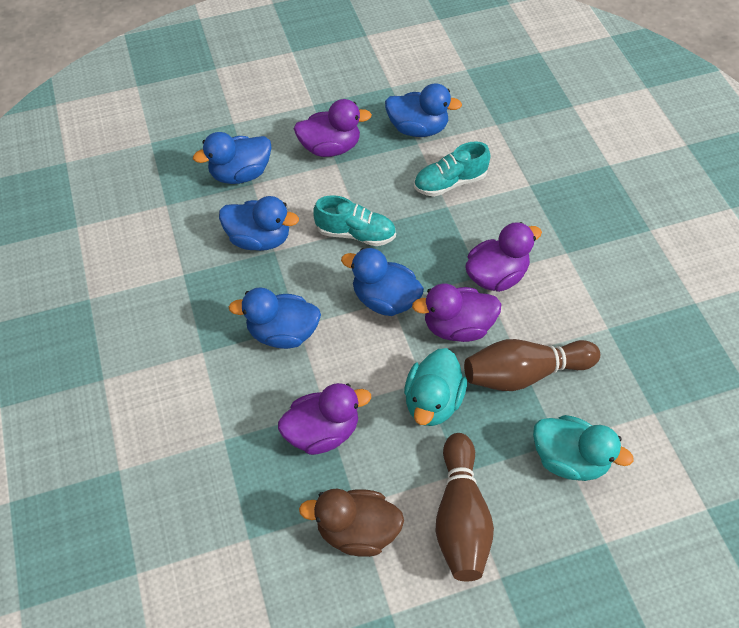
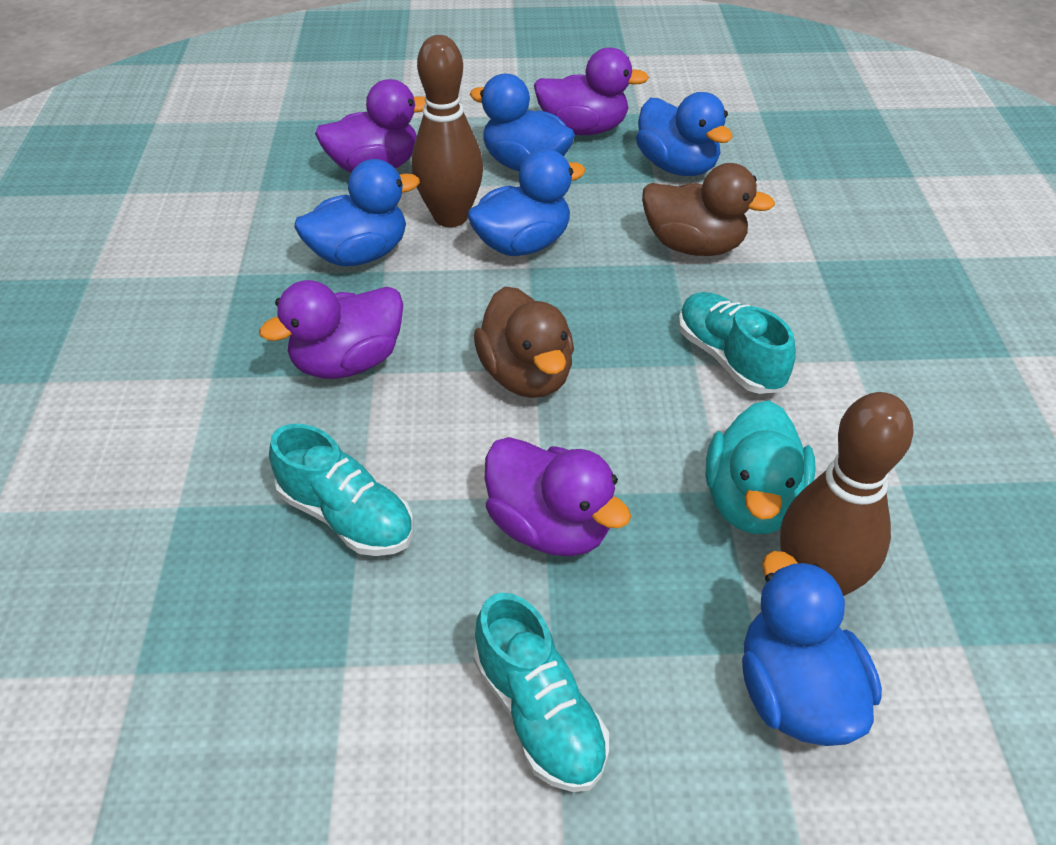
brown duck: [299,489,404,557] = 1 -> [474,287,574,398] [642,163,775,256] = 2
turquoise duck: [404,348,467,426] [533,415,634,481] = 2 -> [706,400,816,534] = 1
turquoise shoe: [313,195,396,246] [414,141,491,197] = 2 -> [269,424,413,556] [474,593,609,792] [678,292,796,394] = 3

